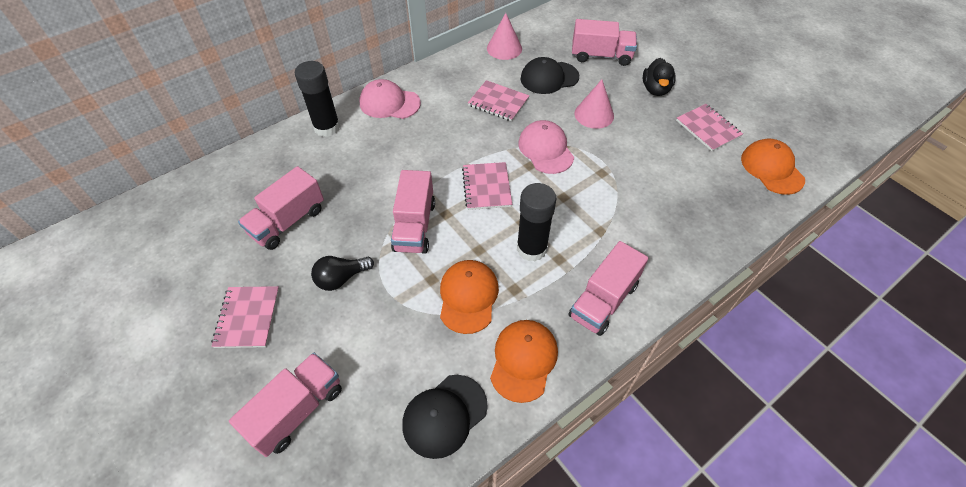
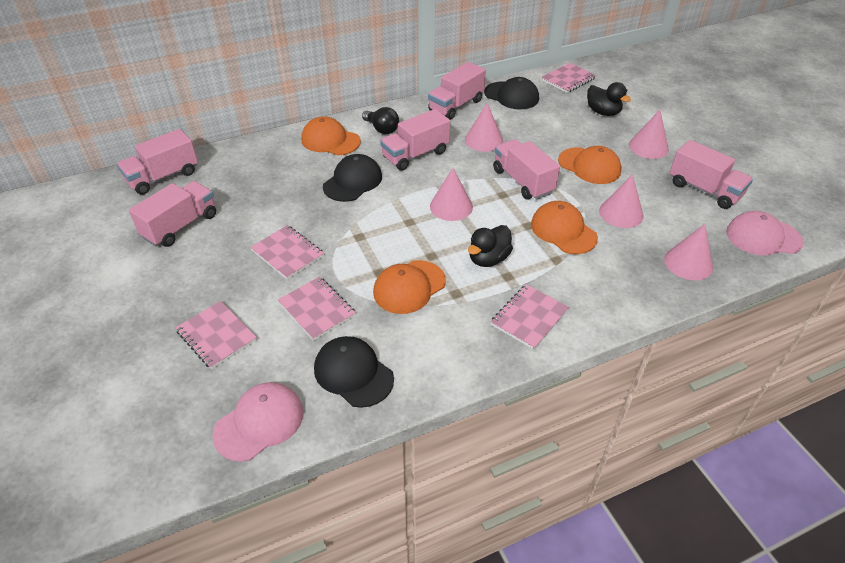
black cap: [402,375,488,459] [520,57,579,94] = 2 -> [314,336,394,408] [323,154,382,202] [484,77,539,109] = 3
black duck: [643,58,676,96] = 1 -> [468,225,513,267] [587,82,631,116] = 2
black glue stick: [295,61,340,137] [517,183,556,262] = 2 -> none = 0
orange cap: [440,260,499,334] [490,320,558,403] [741,139,805,195] = 3 -> [301,116,361,155] [373,260,446,314] [531,201,598,254] [558,146,622,184] = 4
pink cone: [487,13,522,60] [575,79,614,129] = 2 -> [430,168,473,221] [465,103,503,152] [599,174,644,228] [629,110,669,159] [664,224,713,280] = 5
pink notebook: [211,286,279,348] [462,162,512,210] [468,80,530,121] [676,104,743,151] = 4 -> [175,301,257,369] [250,225,324,280] [278,277,356,341] [491,284,569,350] [541,63,596,93] = 5
pink truck: [229,353,342,457] [238,166,324,250] [391,170,435,254] [569,241,648,336] [572,19,637,66] = 5 -> [117,129,198,195] [129,181,216,247] [380,109,450,171] [428,62,486,120] [493,139,560,200] [669,140,753,209] = 6

